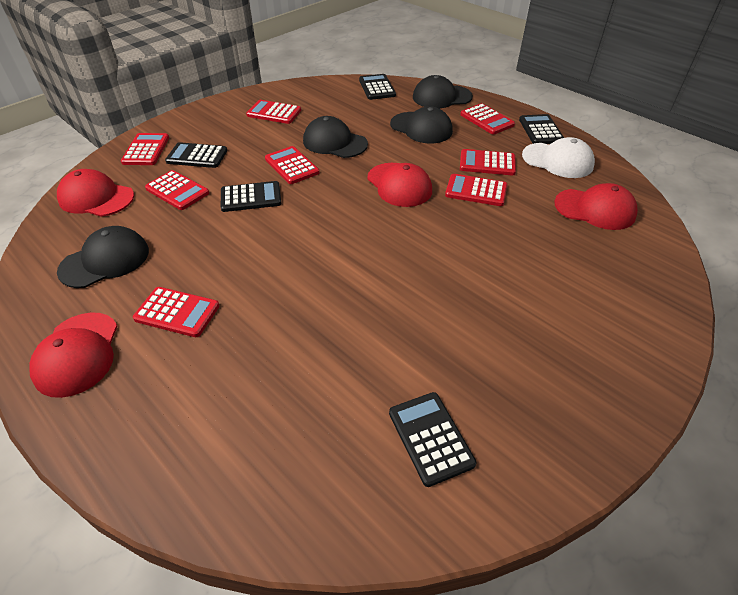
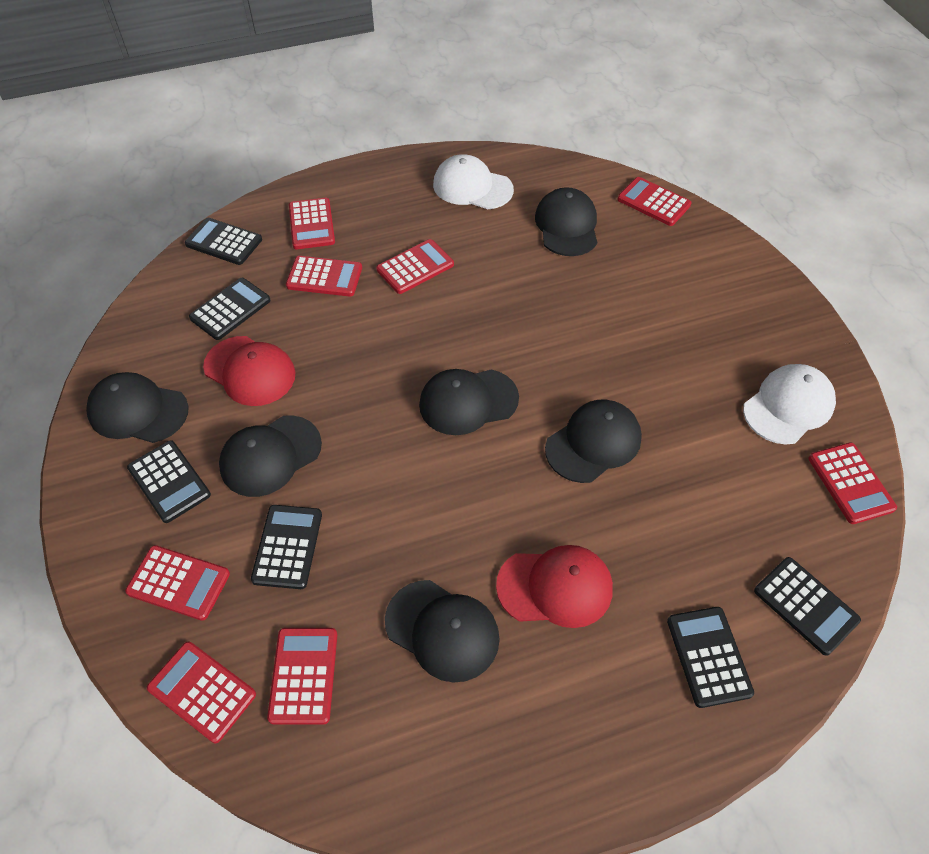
black calculator: [165,142,227,168] [221,181,281,212] [359,74,396,100] [389,392,476,487] [519,114,564,144] = 5 -> [127,440,211,523] [185,218,262,265] [189,278,271,340] [251,505,322,589] [667,607,754,708] [754,557,861,656] = 6
black cap: [57,226,149,288] [303,116,368,158] [390,106,453,144] [413,75,473,108] = 4 -> [86,372,189,443] [219,415,322,497] [385,580,500,683] [419,369,519,435] [535,187,597,256] [545,400,642,483] = 6
red cap: [29,313,117,398] [57,169,134,217] [367,163,432,207] [554,183,638,230] = 4 -> [203,336,295,406] [496,545,613,628] = 2
white cap: [522,137,595,178] = 1 -> [433,154,514,209] [743,364,836,444] = 2

